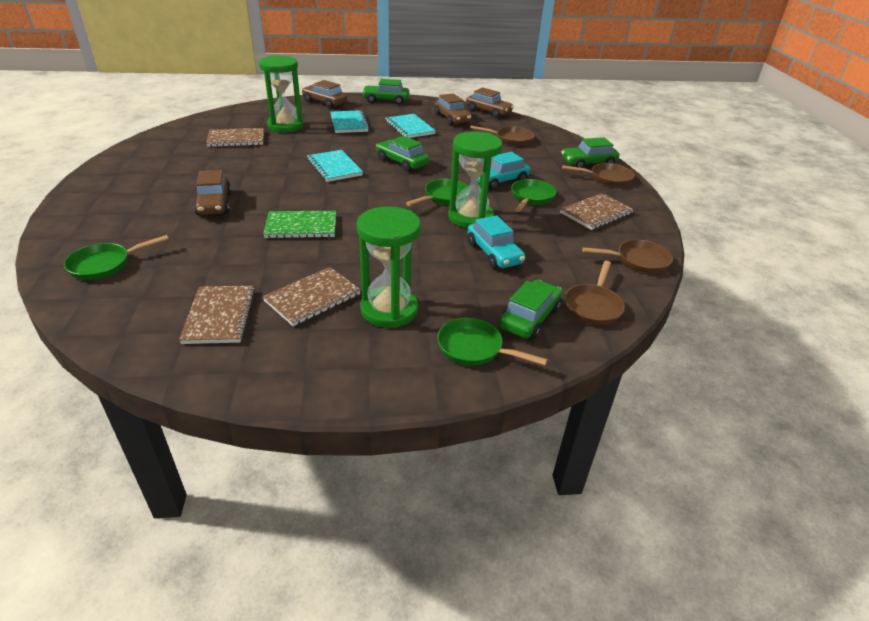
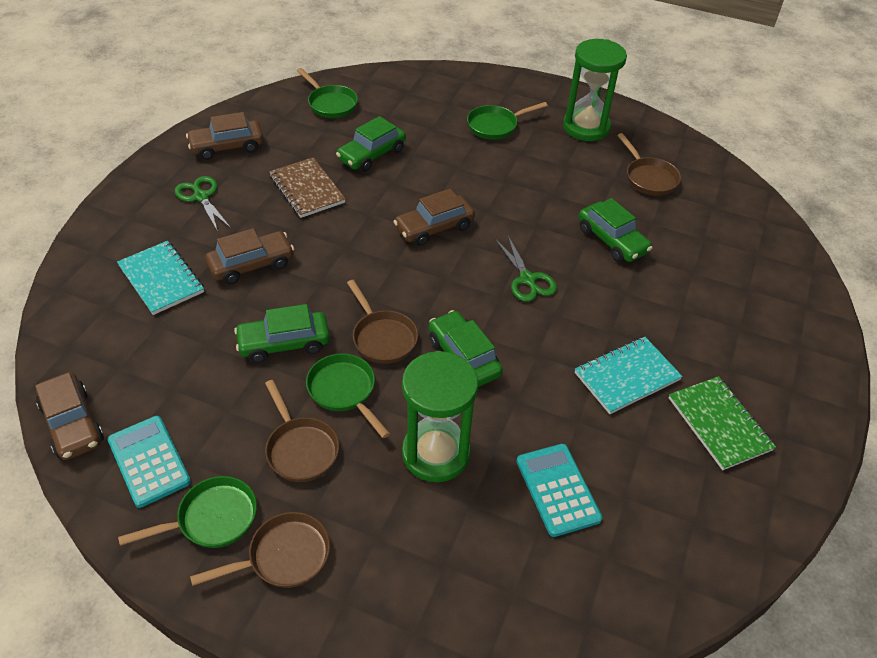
brown notebook: [179,286,255,344] [206,128,264,147] [263,267,361,326] [560,193,634,230] = 4 -> [269,157,346,218] = 1
green hourglass: [259,55,304,133] [357,206,421,328] [448,132,503,228] = 3 -> [402,351,478,482] [563,39,627,141] = 2
green scissors: none = 0 -> [175,176,231,232] [495,236,557,302] = 2
turquoise calculator: none = 0 -> [107,416,191,508] [516,444,602,537] = 2
turquoise car: [468,215,525,269] [477,152,530,190] = 2 -> none = 0
turquoise notebook: [307,150,363,182] [330,110,369,133] [385,114,436,138] = 3 -> [117,241,204,315] [575,337,683,414] = 2

